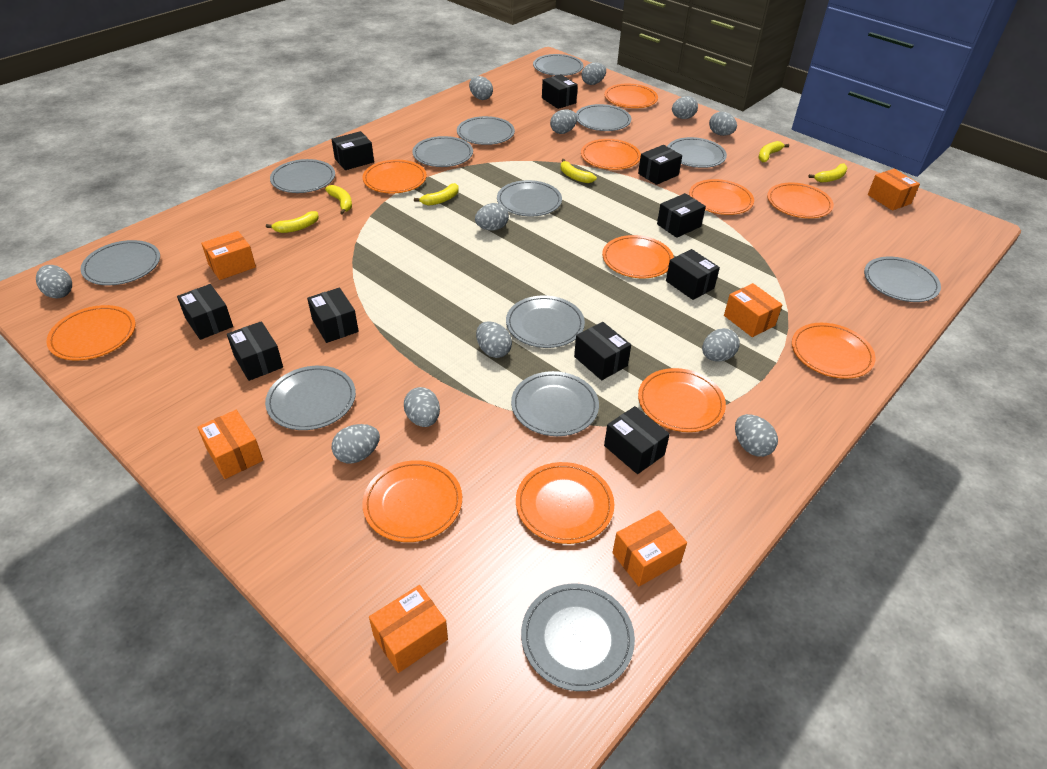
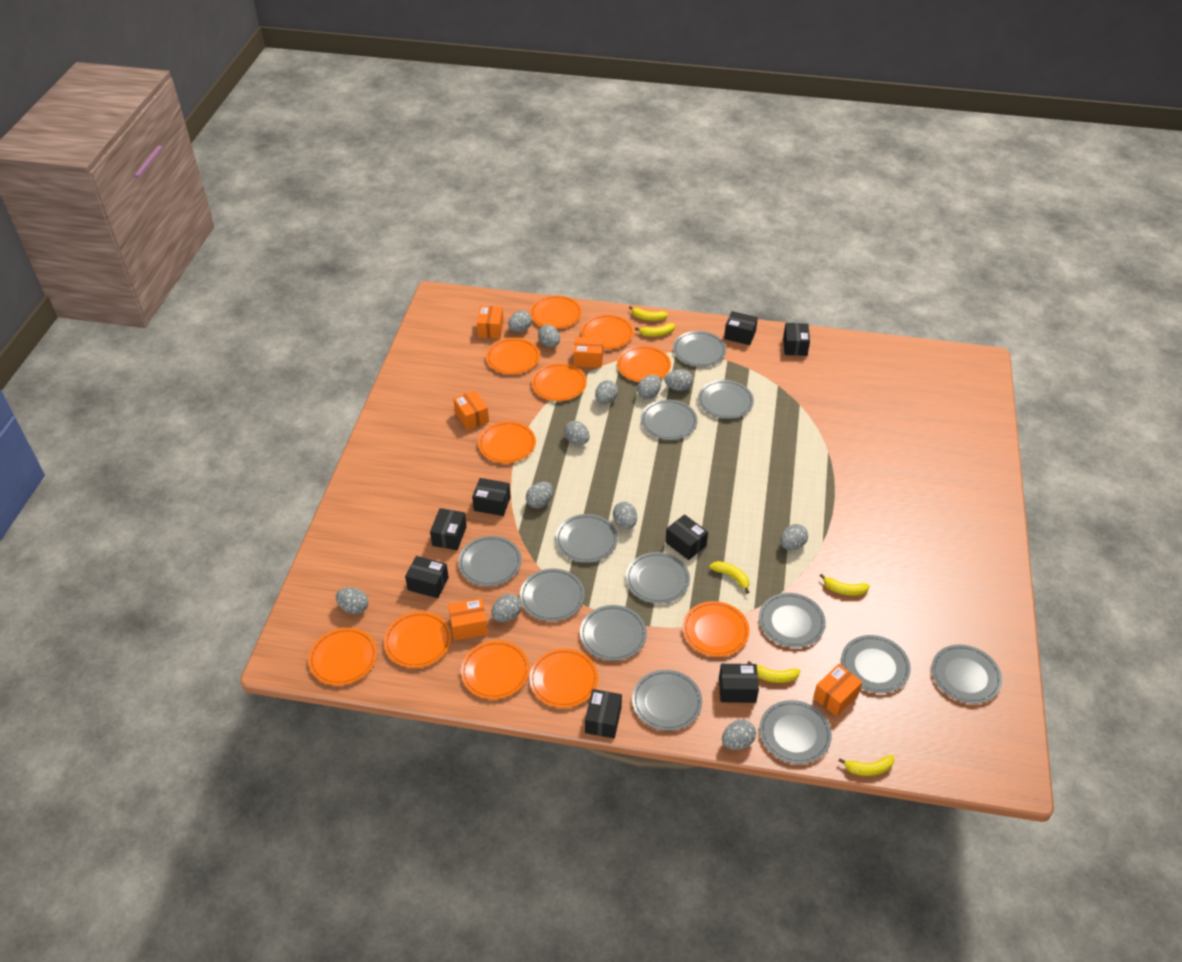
black box: [177,284,233,340] [227,321,283,381] [307,287,359,343] [331,131,374,170] [542,74,578,109] [574,322,631,380] [604,406,670,474] [638,145,682,185] [657,193,706,238] [666,249,720,300] = 10 -> [405,556,449,598] [430,508,467,550] [472,478,511,516] [585,689,622,738] [665,514,708,560] [719,664,759,703] [724,311,758,345] [783,323,810,356] = 8
orange box: [197,410,263,479] [201,231,256,280] [369,585,448,673] [612,510,687,587] [724,283,783,337] [868,169,920,211] = 6 -> [448,598,488,641] [453,390,489,430] [477,306,504,339] [574,337,603,368] [813,664,862,716] = 5

